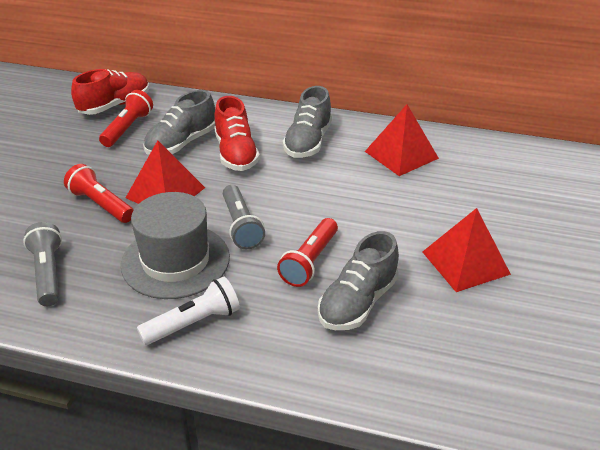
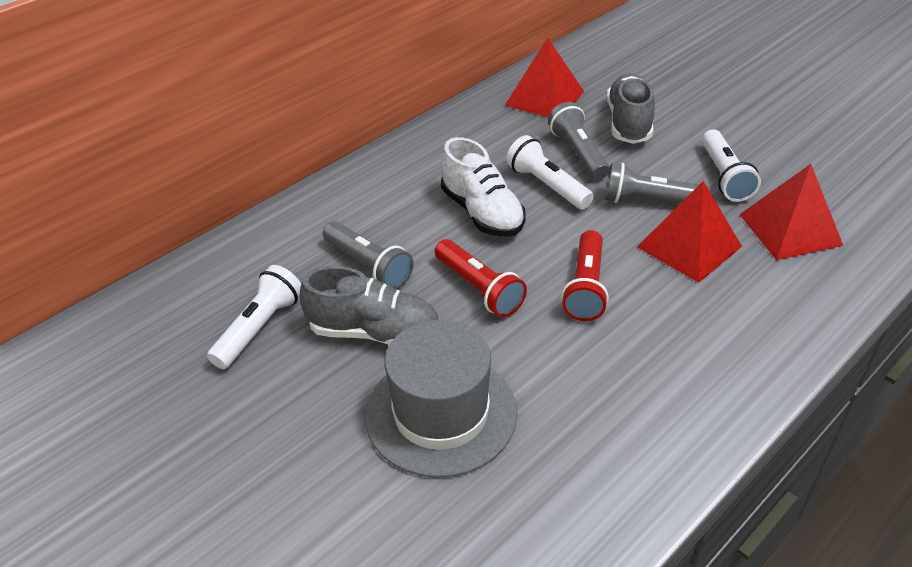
grey flashlight: [23,222,62,306] [223,185,265,249] = 2 -> [323,221,414,289] [548,102,610,180] [605,163,711,203] = 3
grey shoe: [143,90,215,155] [283,86,332,158] [318,231,399,330] = 3 -> [300,266,439,345] [607,74,655,144] = 2
red flashlight: [64,164,134,223] [99,90,153,147] [277,218,338,287] = 3 -> [435,239,527,317] [561,230,609,321] = 2
red shoe: [71,69,150,115] [214,96,260,171] = 2 -> none = 0
white flashlight: [137,277,240,345] = 1 -> [207,265,301,369] [506,135,594,209] [702,130,761,202] = 3
white shoe: none = 0 -> [441,137,526,237] = 1

